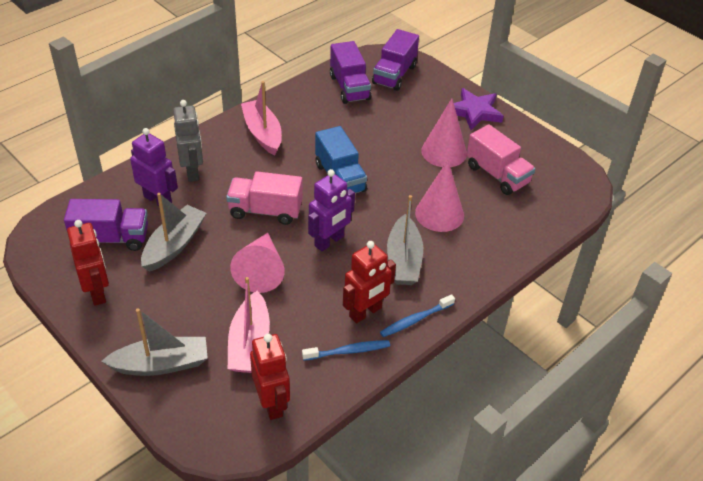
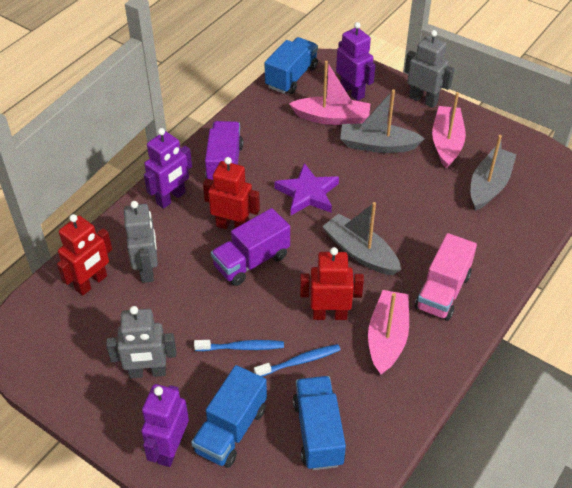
blue truck: [315,126,367,193] = 1 -> [191,365,267,468] [265,37,318,94] [293,376,346,470] = 3
grey robot: [173,100,203,182] = 1 -> [106,306,176,379] [124,201,158,283] [405,30,454,108] = 3
pink boat: [228,277,270,373] [241,81,282,155] = 2 -> [289,61,370,125] [368,290,409,375] [432,92,466,169] = 3
pink cone: [230,232,285,293] [415,160,464,232] [421,99,467,167] = 3 -> none = 0
pink truck: [226,171,303,225] [466,124,535,195] = 2 -> [415,233,477,321] = 1
purple robot: [130,128,178,206] [308,169,355,251] = 2 -> [141,384,189,467] [144,128,192,209] [336,22,375,101] = 3
purple truck: [64,199,148,251] [330,41,371,104] [372,29,419,91] = 3 -> [205,121,243,180] [211,208,290,286] = 2

